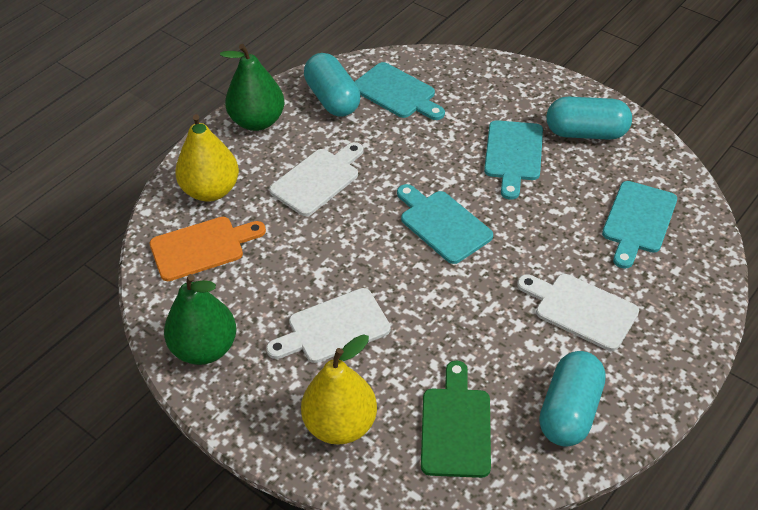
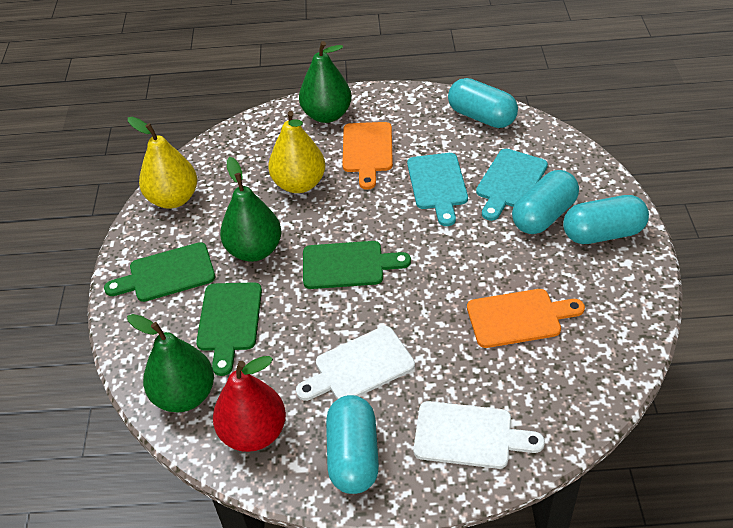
green cutting board: [421,361,491,478] = 1 -> [104,242,215,302] [196,282,262,376] [303,241,411,289] = 3
green pear: [164,274,236,365] [220,44,285,131] = 2 -> [127,314,214,412] [220,157,282,262] [299,41,352,123] = 3
orange cutting board: [149,217,266,281] = 1 -> [343,122,393,190] [467,289,585,348] = 2
red pear: none = 0 -> [213,356,286,452] = 1
turquoise capsule: [304,53,360,117] [539,351,606,447] [546,97,632,140] = 3 -> [326,395,379,494] [448,78,518,128] [512,170,579,234] [563,195,649,244] = 4
turquoise cutting board: [354,62,445,120] [397,184,493,264] [484,120,543,200] [602,181,677,269] = 4 -> [407,153,468,226] [476,149,548,221] = 2
white cutting board: [266,288,391,363] [269,142,364,216] [517,274,639,351] = 3 -> [296,326,415,401] [414,401,545,469] = 2

